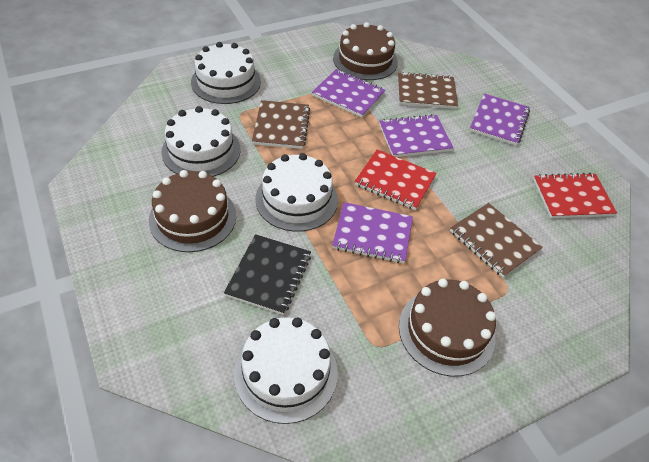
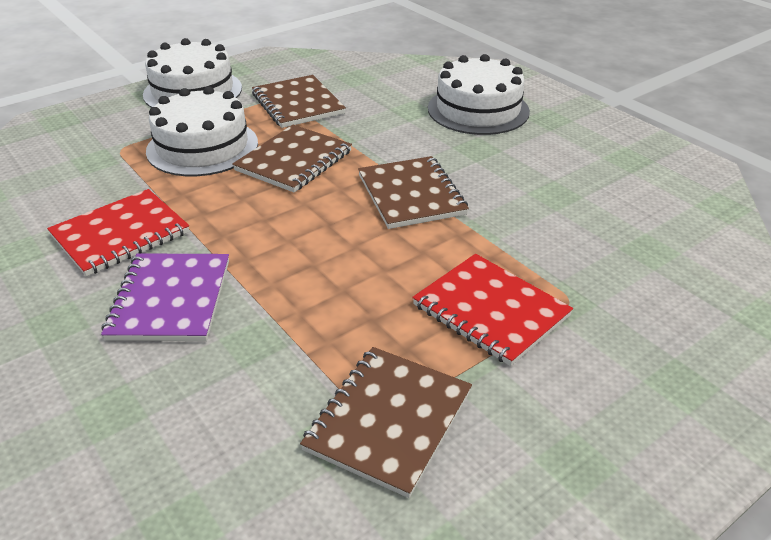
black notebook: [224,234,311,315] = 1 -> none = 0
brown cake: [149,170,236,252] [333,22,398,80] [399,278,496,377] = 3 -> none = 0
brown notebook: [252,100,310,149] [398,72,458,109] [450,203,543,278] = 3 -> [232,125,352,193] [252,75,346,128] [300,347,472,498] [358,156,469,229] = 4
purple notebook: [312,69,386,117] [332,202,413,263] [379,114,454,157] [470,93,530,146] = 4 -> [101,253,229,341] = 1
white cake: [161,106,240,177] [191,42,261,104] [234,317,338,424] [255,153,338,232] = 4 -> [143,38,242,108] [146,86,258,176] [428,54,530,135] = 3

